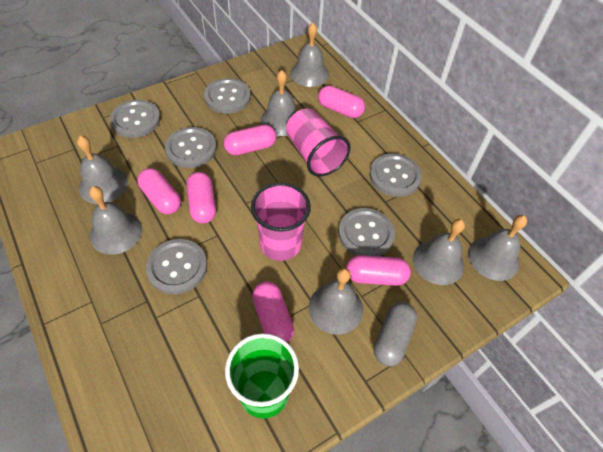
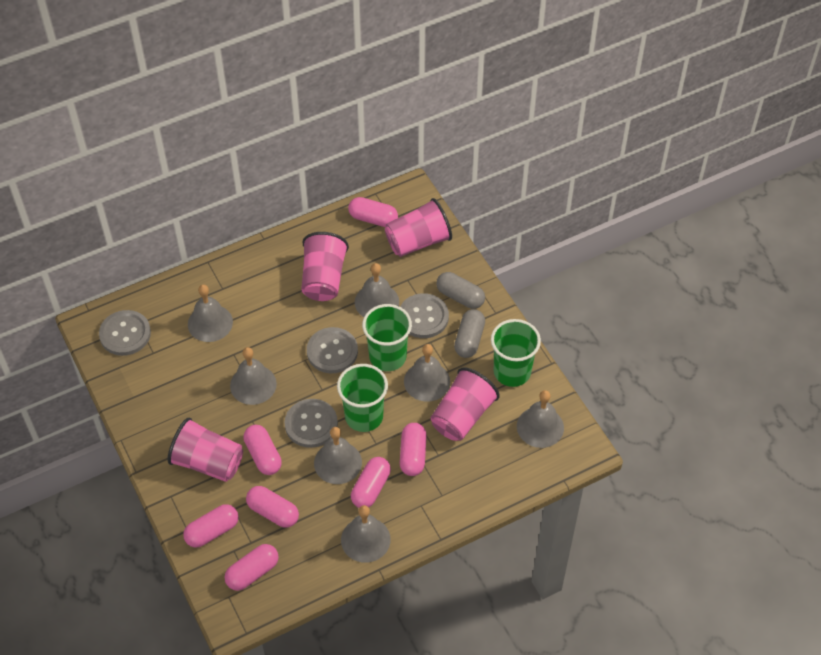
green cup: [225,333,299,418] = 1 -> [337,364,388,432] [362,304,412,371] [491,319,541,387] = 3
grey button: [110,100,160,138] [146,239,207,294] [165,127,217,168] [204,78,251,114] [338,208,395,256] [369,154,422,197] = 6 -> [99,310,151,356] [285,399,338,448] [307,327,358,373] [400,293,449,338] = 4
grey capsule: [374,302,417,366] = 1 -> [436,272,485,309] [454,309,485,358] = 2
pink capsule: [137,168,181,214] [186,172,216,224] [224,125,276,155] [252,281,294,343] [318,85,365,118] [346,255,411,286] = 6 -> [183,504,239,548] [224,544,279,591] [243,425,282,475] [246,486,299,528] [348,197,398,227] [351,457,391,508] [400,423,427,476] = 7
pink cup: [251,183,311,261] [286,108,351,176] = 2 -> [167,417,243,482] [301,232,349,301] [385,198,452,257] [431,367,500,441] = 4

